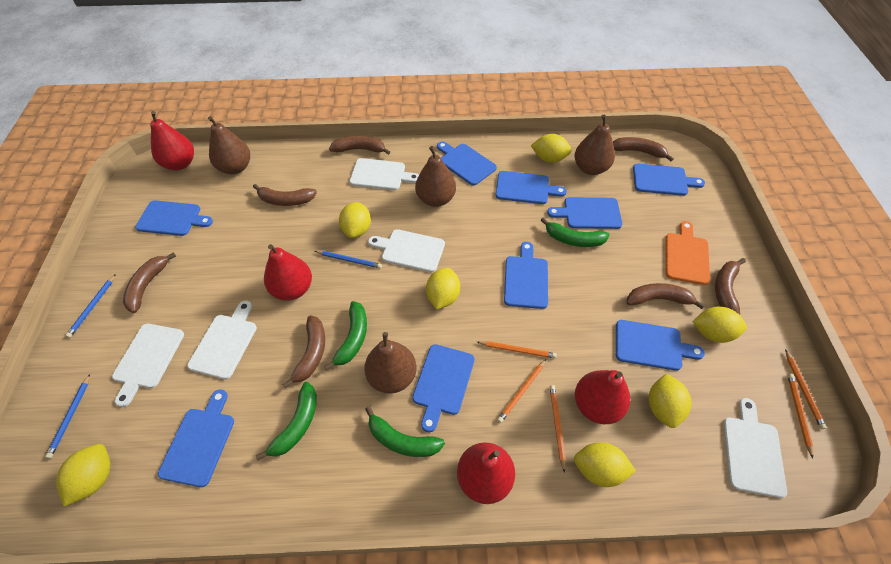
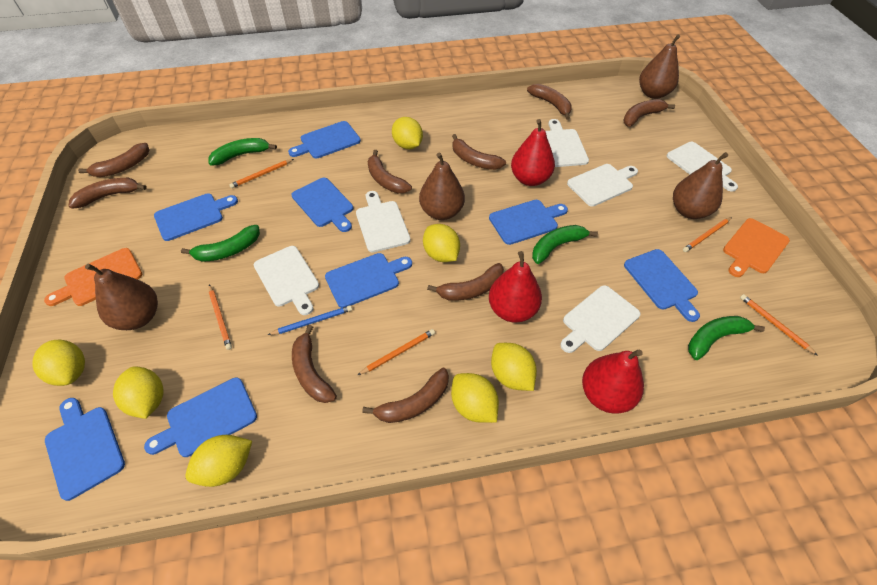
blue cutting board: [135,200,213,236] [158,389,234,487] [412,344,475,432] [437,141,497,186] [495,171,567,204] [504,242,548,309] [547,197,623,229] [616,320,705,371] [633,164,705,196] = 9 -> [45,398,125,501] [144,378,257,457] [154,193,238,241] [288,121,361,158] [292,178,353,232] [325,253,412,308] [489,200,568,245] [624,249,700,322] = 8
blue pencil: [45,374,90,459] [65,274,116,338] [315,251,382,268] = 3 -> [268,305,352,335] = 1
brown banana: [123,252,176,313] [253,184,317,206] [283,315,325,389] [329,136,390,155] [613,137,674,162] [627,283,705,309] [715,258,746,315] = 7 -> [69,178,147,209] [78,143,149,177] [292,325,337,403] [362,368,449,423] [368,150,412,193] [427,263,504,301] [452,134,506,170] [527,84,572,120] [623,99,675,127] = 9
orange cutting board: [665,221,710,285] = 1 -> [44,248,142,306] [723,218,790,277] = 2
red pear: [150,111,194,170] [264,244,312,300] [457,442,515,504] [575,370,630,424] = 4 -> [489,251,542,323] [511,119,555,186] [582,349,644,414] = 3
white cutting board: [112,324,184,407] [187,301,257,380] [349,158,419,190] [368,229,445,272] [723,398,787,498] = 5 -> [254,246,319,315] [356,191,411,253] [545,119,589,167] [560,285,640,353] [567,164,638,206] [667,142,738,192] = 6

